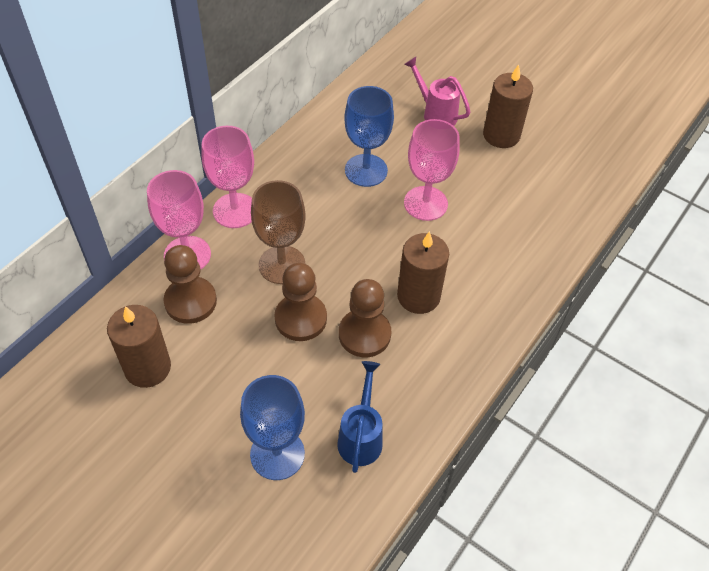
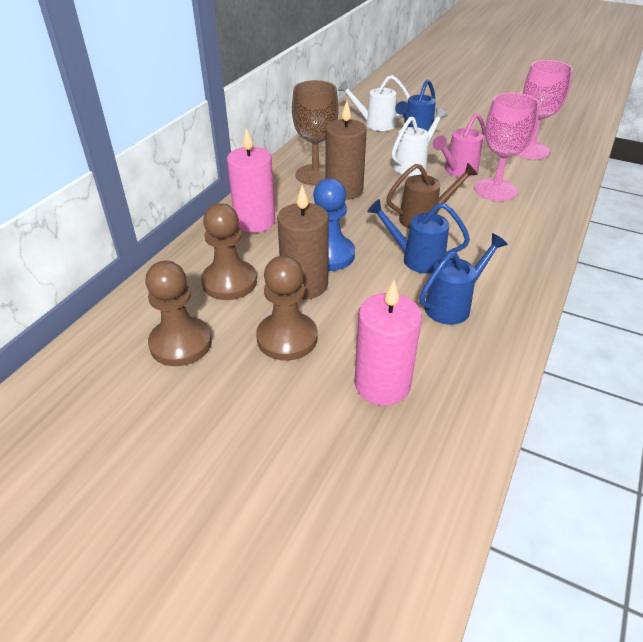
blue goblet: [240,375,305,480] [344,86,394,187] = 2 -> none = 0
blue pawn: none = 0 -> [313,178,355,271] = 1
blue watering can: [337,361,382,473] = 1 -> [367,199,470,274] [395,79,436,131] [419,233,508,325] = 3
brown candle: [107,305,171,388] [397,231,449,314] [483,64,533,148] = 3 -> [277,185,329,299] [325,101,367,200] = 2
brown watering can: none = 0 -> [386,163,478,229] = 1
pink candle: none = 0 -> [227,128,275,233] [355,280,422,406] = 2
pink goblet: [147,170,211,270] [201,126,254,228] [404,119,460,221] = 3 -> [475,93,540,201] [517,60,573,159] = 2
white watering can: none = 0 -> [338,75,410,131] [392,108,448,176] = 2

